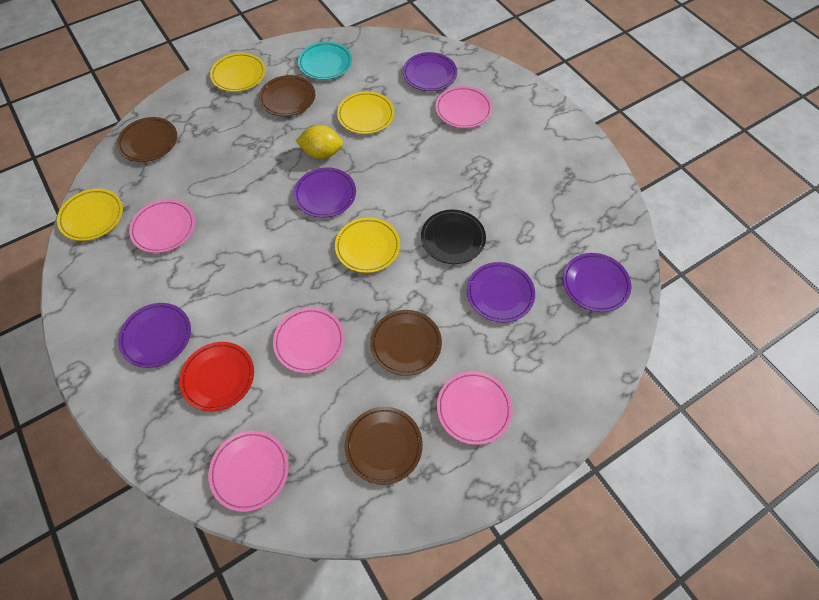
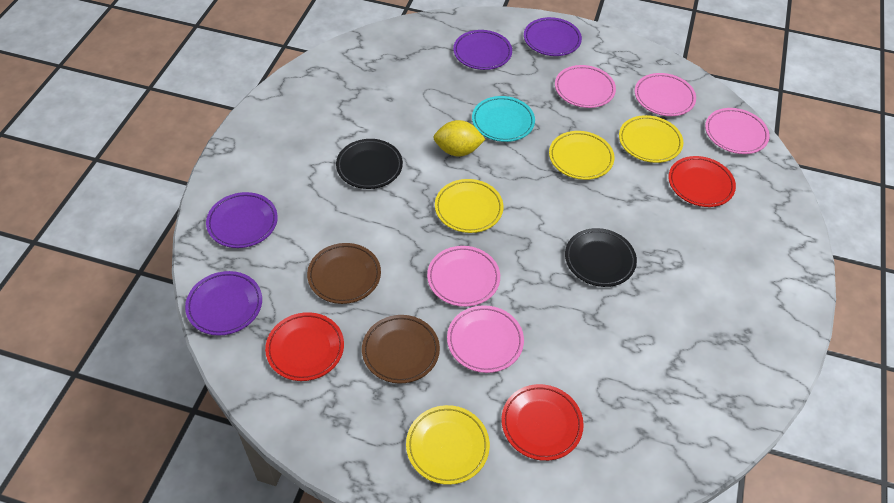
black plate: [421,210,486,264] = 1 -> [336,139,403,189] [565,228,637,287] = 2
brown plate: [117,117,177,162] [259,75,315,116] [345,407,423,485] [370,310,442,376] = 4 -> [307,243,381,304] [362,315,440,384] = 2
purple plate: [118,303,191,368] [294,167,356,218] [403,52,457,91] [467,262,535,323] [563,253,631,312] = 5 -> [185,271,262,336] [206,192,278,248] [453,30,512,70] [524,17,582,56] = 4
red plate: [179,342,254,412] = 1 -> [265,312,344,381] [501,384,584,461] [669,156,736,207] = 3

